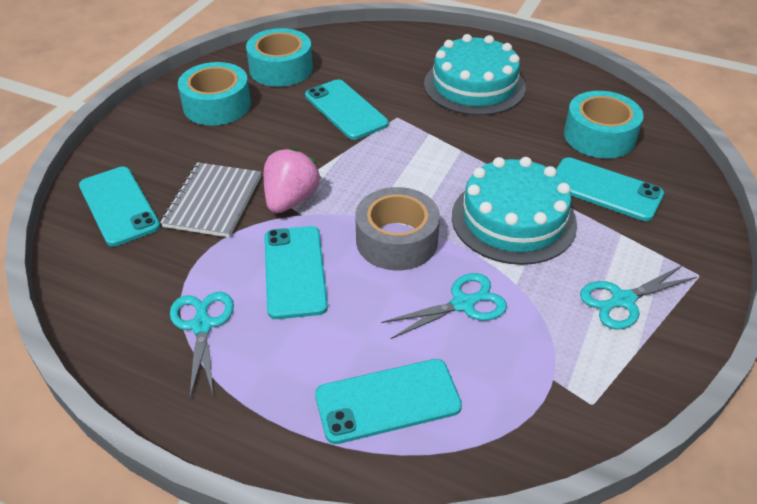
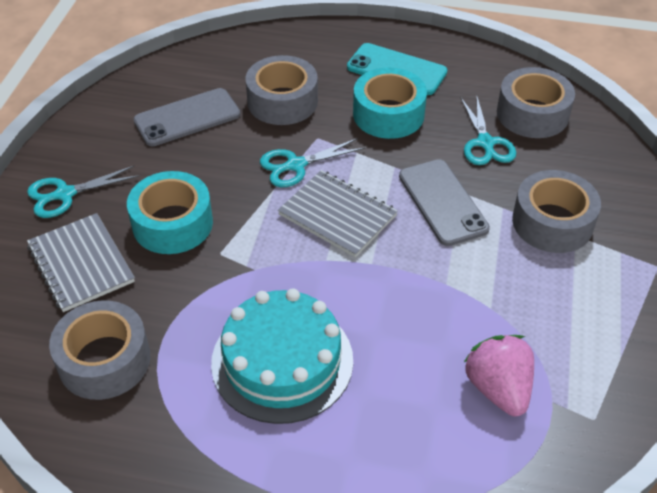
grey notebook: [160,162,261,238] = 1 -> [27,213,135,312] [278,170,398,258] = 2
grey phone: none = 0 -> [133,88,240,146] [399,159,490,246] = 2
grey tape: [355,187,440,270] = 1 -> [49,300,150,400] [245,55,318,125] [497,67,575,138] [512,170,601,253] = 4
turquoise cake: [424,34,526,116] [452,157,577,265] = 2 -> [211,288,353,424] = 1
turquoise phone: [79,167,160,247] [264,226,328,319] [305,79,388,140] [315,359,462,444] [556,157,664,221] = 5 -> [347,43,447,95] = 1
turquoise tape: [178,62,251,125] [246,28,313,87] [564,91,643,158] = 3 -> [127,171,213,254] [353,68,427,139] = 2

